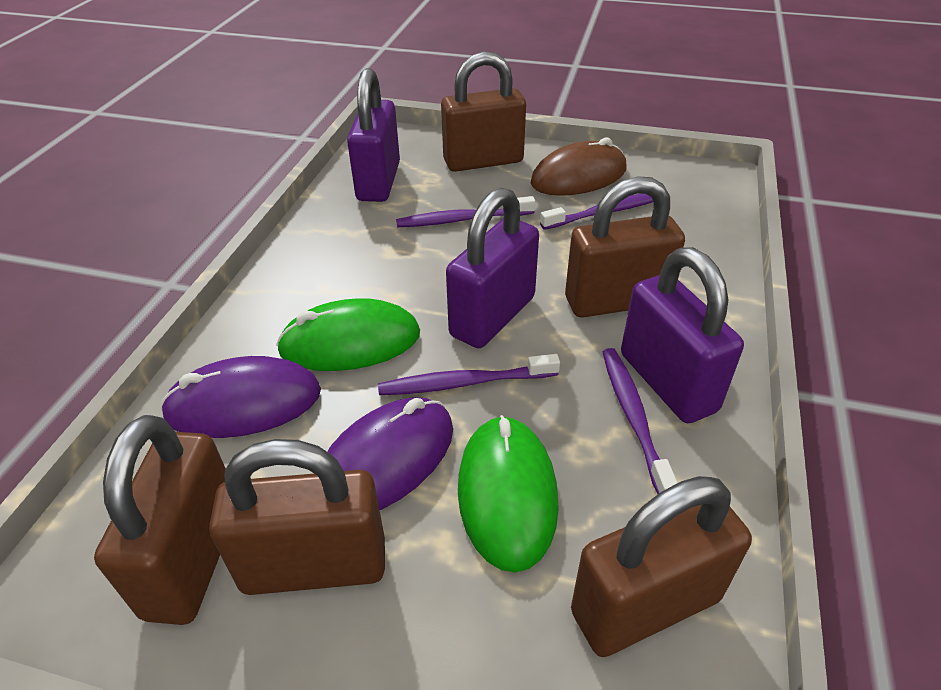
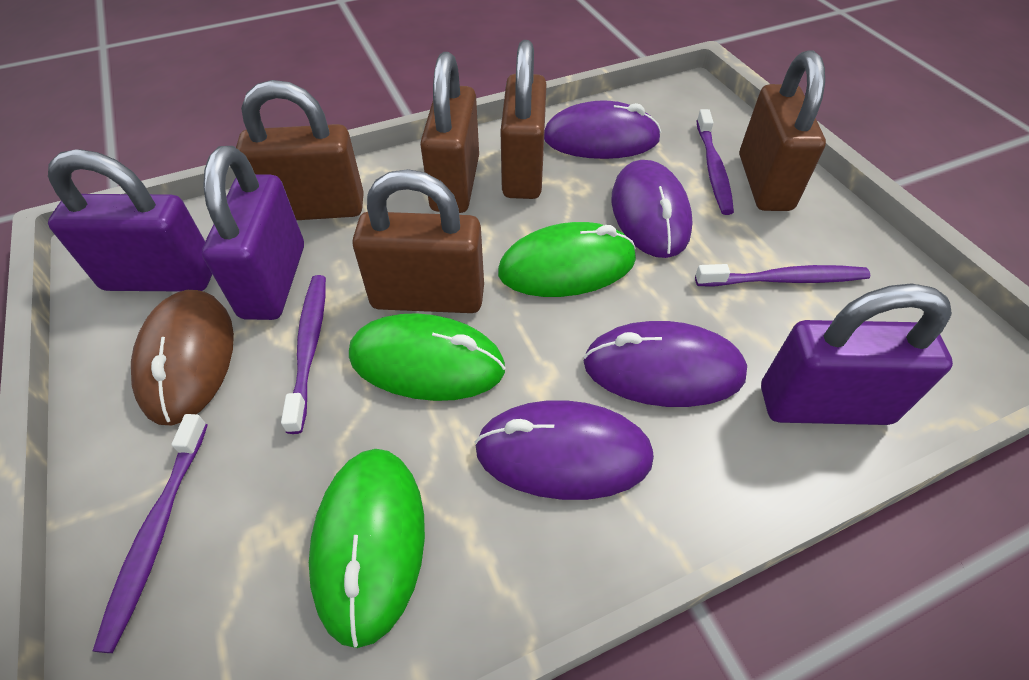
green mouse: [276,298,420,371] [458,415,559,573] = 2 -> [309,449,425,648] [349,313,505,401] [498,222,636,297] = 3
purple mouse: [160,356,321,438] [327,397,453,510] = 2 -> [474,400,654,500] [544,101,661,159] [584,321,747,407] [611,160,693,258] = 4

